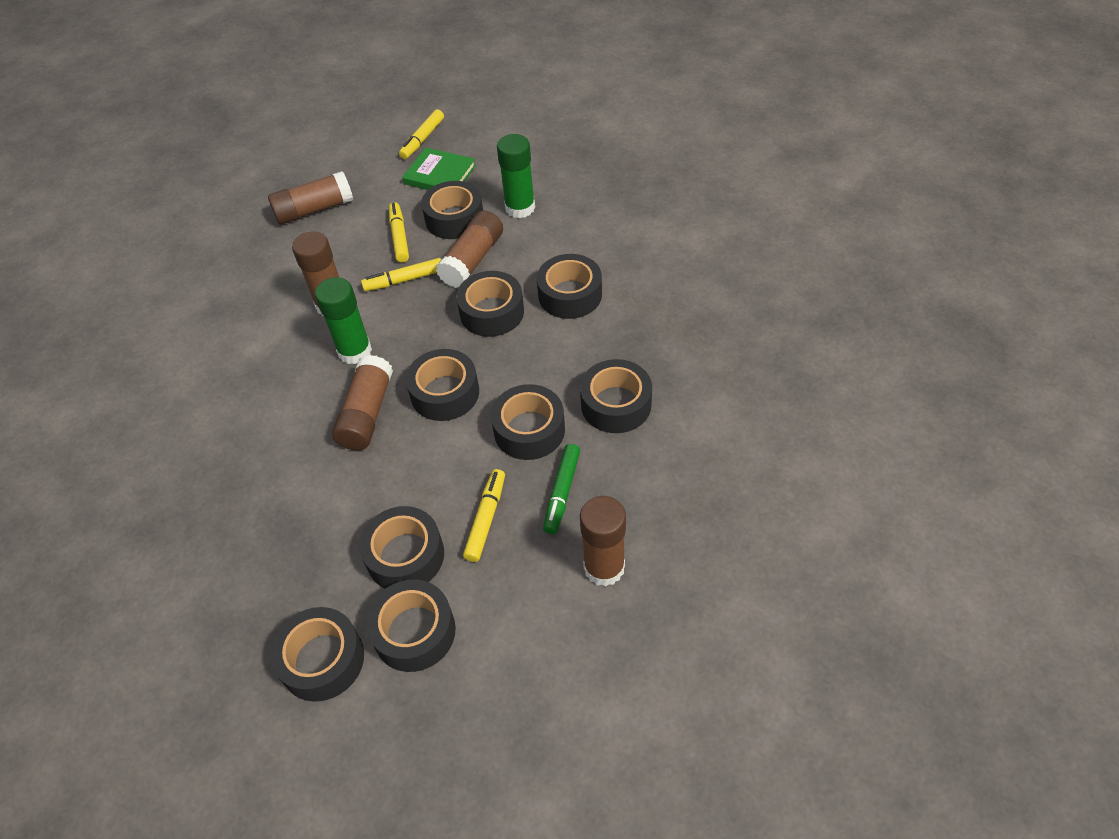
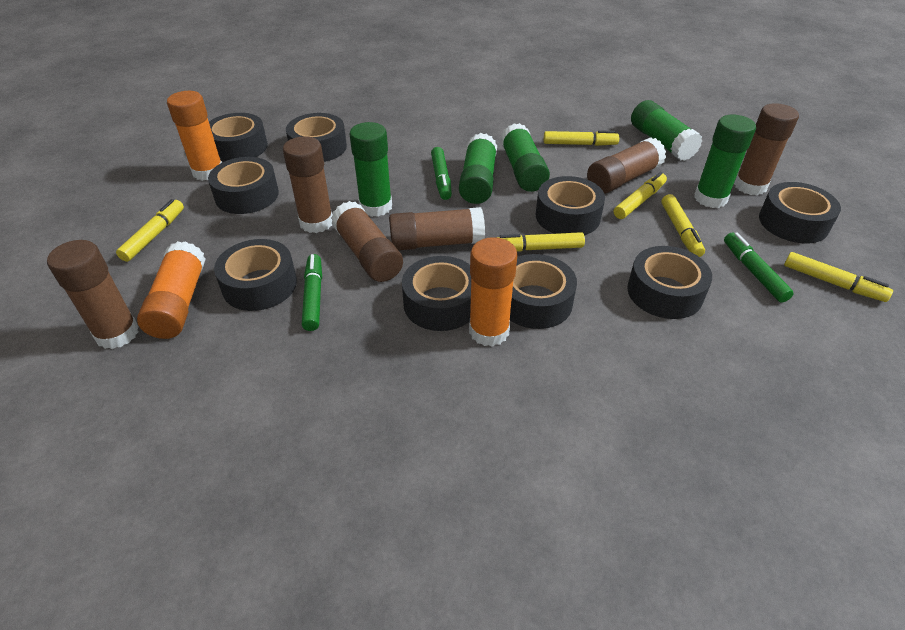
brown glue stick: [268,171,353,225] [292,231,339,316] [332,355,393,450] [436,211,503,288] [580,496,626,587] = 5 -> [47,240,139,349] [283,136,333,233] [331,201,403,282] [389,207,485,251] [587,137,666,194] [734,103,799,195] = 6
green book: [402,147,476,190] = 1 -> none = 0
green glue stick: [315,277,372,364] [497,134,535,218] = 2 -> [350,122,392,217] [459,133,497,204] [500,123,550,192] [631,100,703,161] [694,115,756,208] = 5
green marker: [543,444,580,534] = 1 -> [302,254,322,331] [431,147,452,200] [724,232,794,302] = 3
orange glue stick: none = 0 -> [137,241,206,339] [167,91,222,181] [469,237,518,347] = 3
yellow marker: [361,258,441,291] [389,202,409,262] [399,109,444,159] [463,469,505,562] = 4 -> [116,199,184,262] [497,232,585,252] [544,131,619,146] [614,172,667,219] [661,194,705,257] [784,252,893,302] = 6

